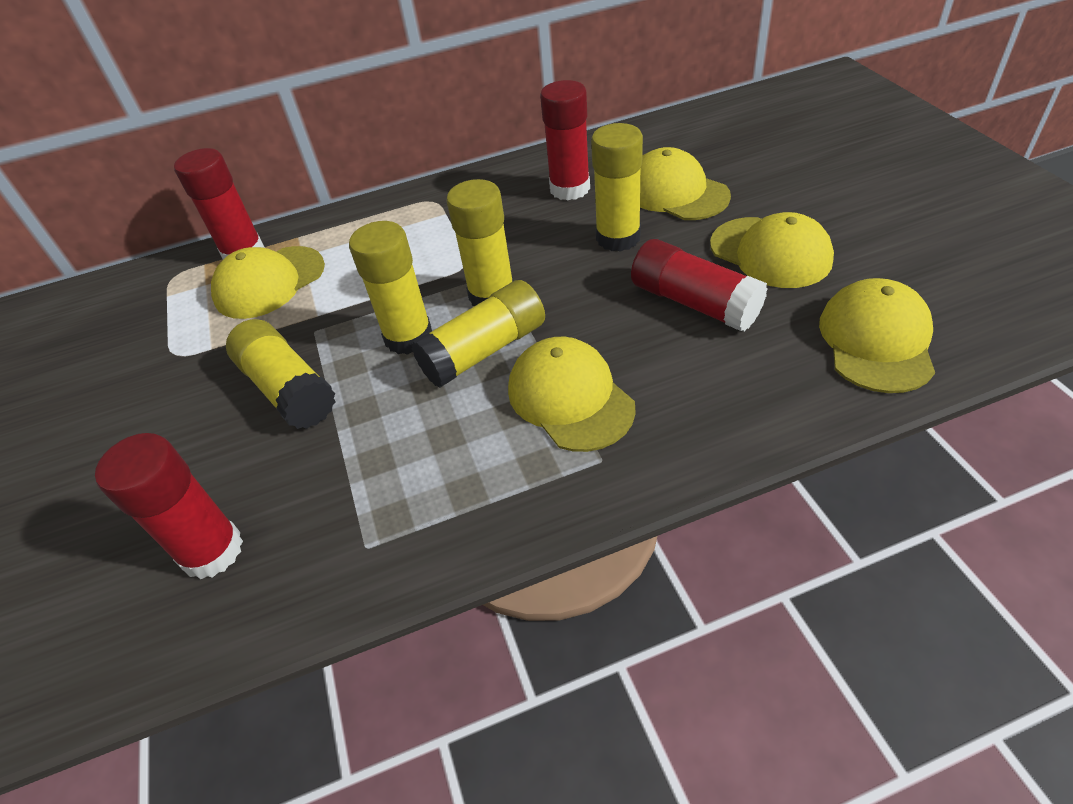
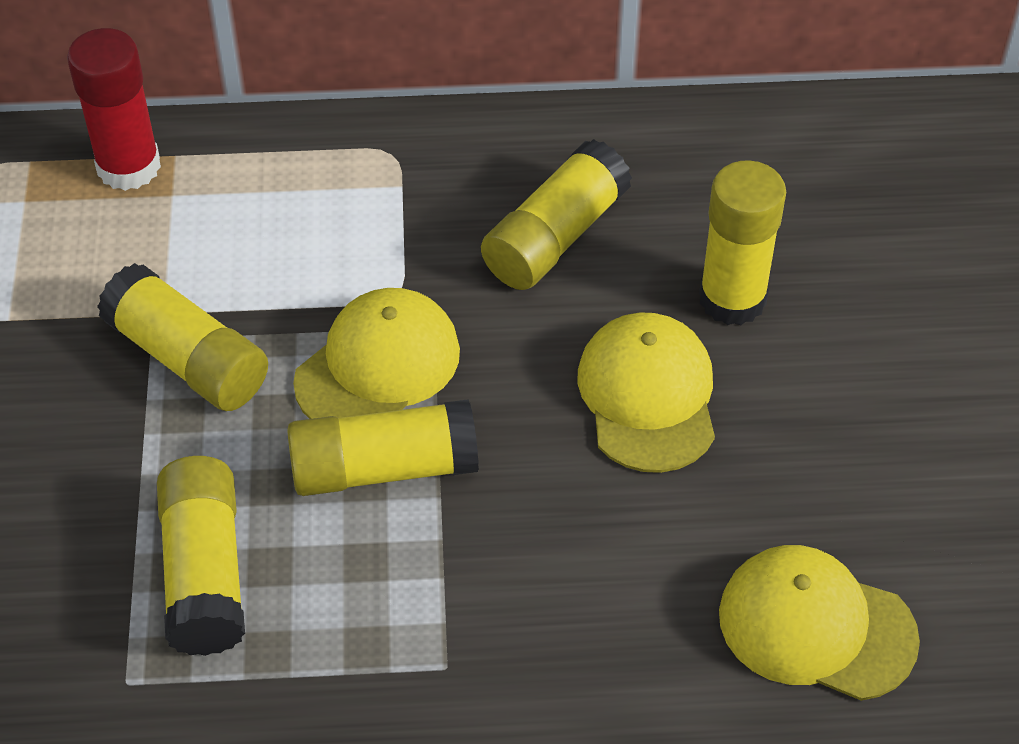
red glue stick: [95,433,243,580] [174,148,265,259] [540,80,590,200] [631,239,768,332] = 4 -> [67,28,161,191] = 1
yellow cap: [211,246,325,319] [508,337,636,452] [640,147,731,220] [710,212,834,288] [819,278,935,393] = 5 -> [293,288,460,419] [577,312,715,473] [719,545,920,701] = 3

